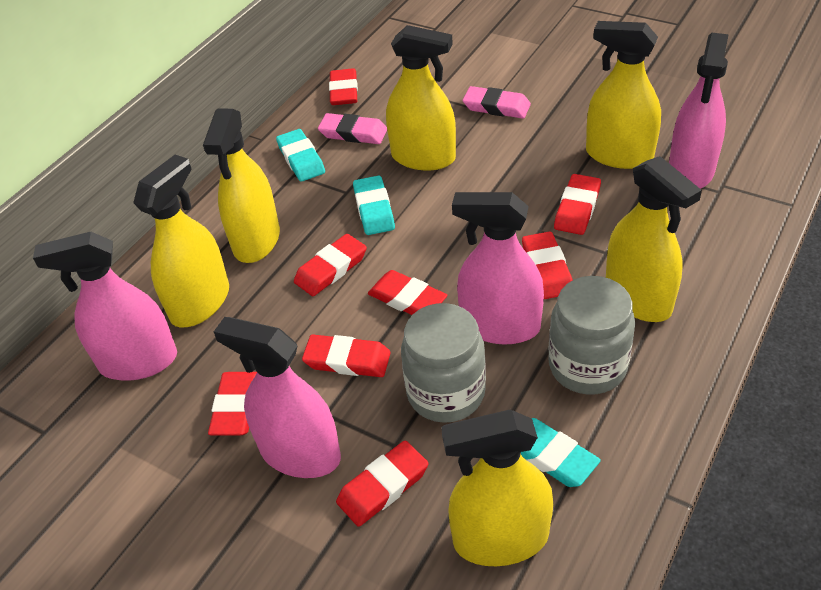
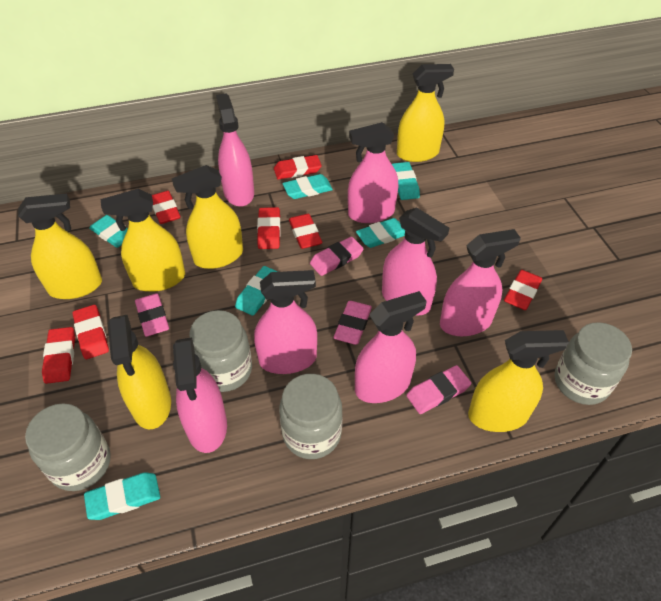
grey jar: [401,303,486,423] [548,276,635,395] = 2 -> [25,404,111,491] [189,310,252,392] [279,374,343,459] [555,322,632,405] = 4
pink eraser: [318,113,387,144] [463,86,531,118] = 2 -> [135,293,169,337] [310,237,364,276] [334,301,372,345] [406,365,471,414] = 4
pink spray bottle: [33,232,177,381] [214,317,341,478] [452,192,544,344] [669,33,729,189] = 4 -> [173,337,227,453] [216,93,254,207] [254,270,317,374] [348,122,398,223] [355,291,427,403] [382,207,449,316] [440,229,521,336] = 7
red eraser: [208,372,257,435] [294,234,367,296] [302,334,391,377] [329,68,358,105] [336,441,429,527] [368,270,448,315] [522,231,573,299] [554,174,601,235] = 8 -> [42,327,75,384] [72,305,109,359] [152,191,180,224] [257,207,281,249] [274,155,322,180] [289,214,322,249] [504,270,542,310] = 7
turquoise eraser: [276,129,325,182] [353,176,395,235] [521,418,601,487] = 3 -> [84,472,160,520] [89,215,128,248] [235,266,278,316] [283,174,333,199] [356,218,405,248] [392,162,420,200] = 6

